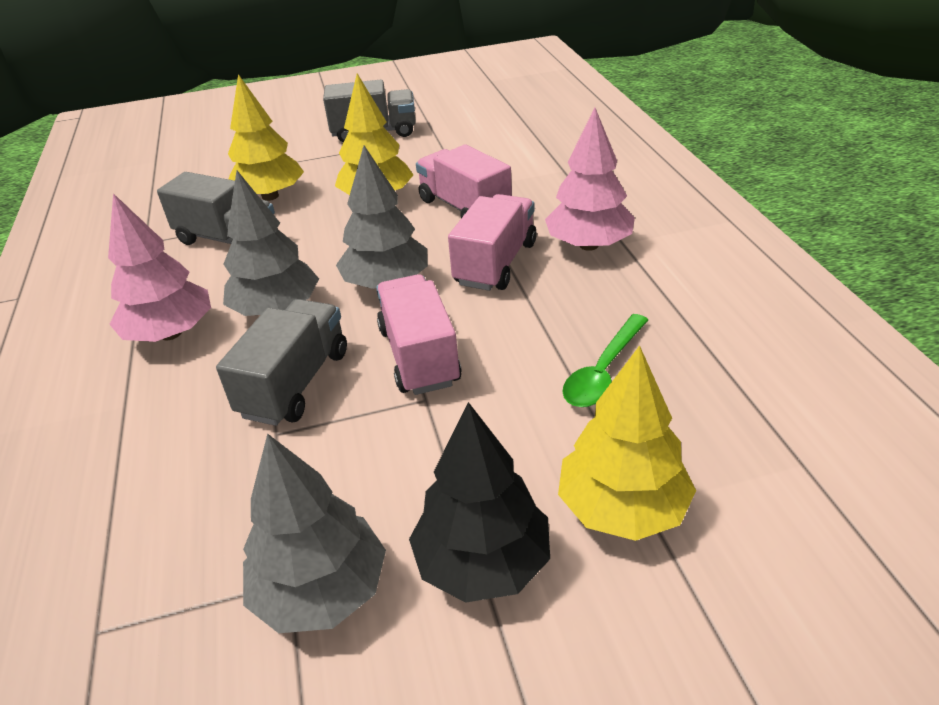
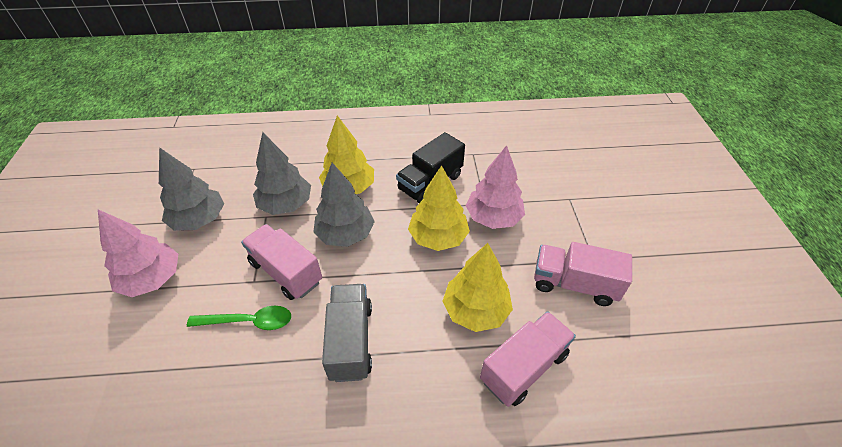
black tree: [409,402,550,603] = 1 -> none = 0
black truck: none = 0 -> [396,132,465,203] = 1
grey truck: [157,172,278,245] [216,299,347,426] [323,80,416,143] = 3 -> [322,284,372,382] = 1

